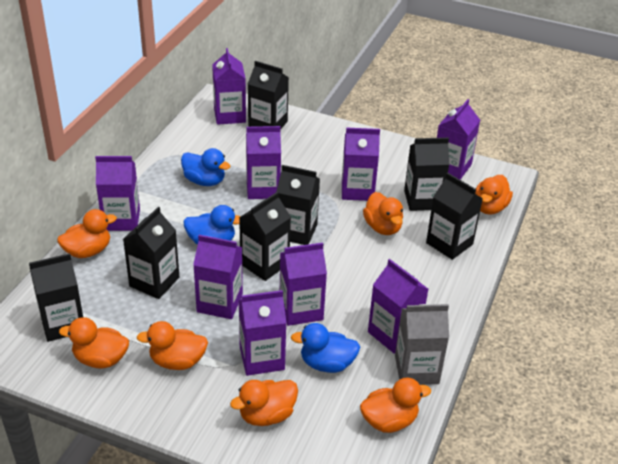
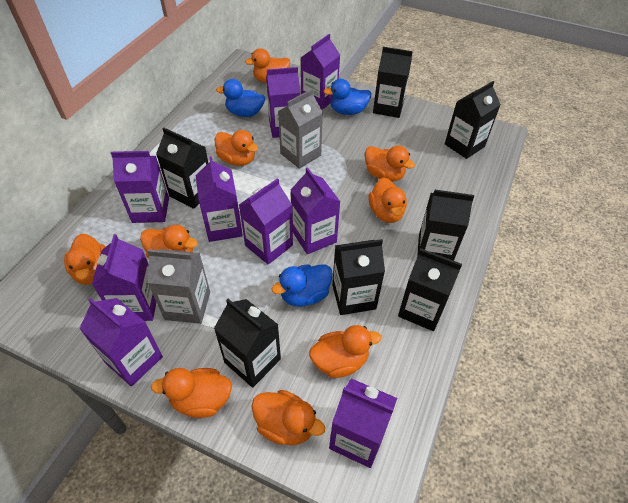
grey carton: [395,304,449,385] = 1 -> [147,249,210,324] [278,89,323,169] = 2
orange duck: [57,209,117,258] [59,317,129,369] [137,321,208,370] [230,380,298,426] [360,377,431,433] [363,192,403,235] [475,175,513,215] = 7 -> [64,234,106,285] [140,225,198,258] [151,368,232,418] [215,130,258,166] [245,48,290,83] [252,390,325,445] [309,325,381,378] [365,145,415,182] [369,177,407,223] = 9

